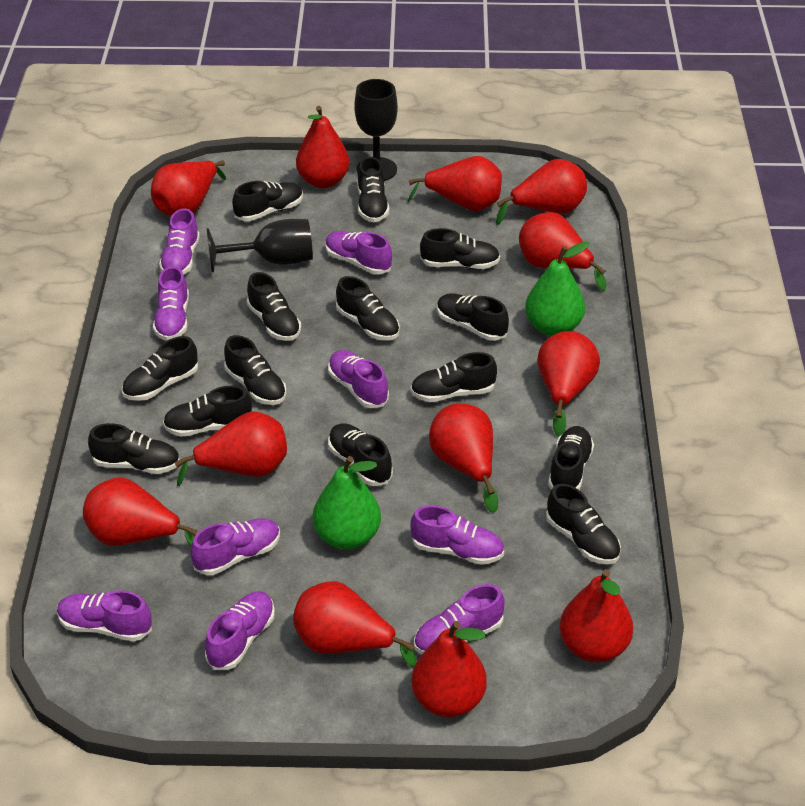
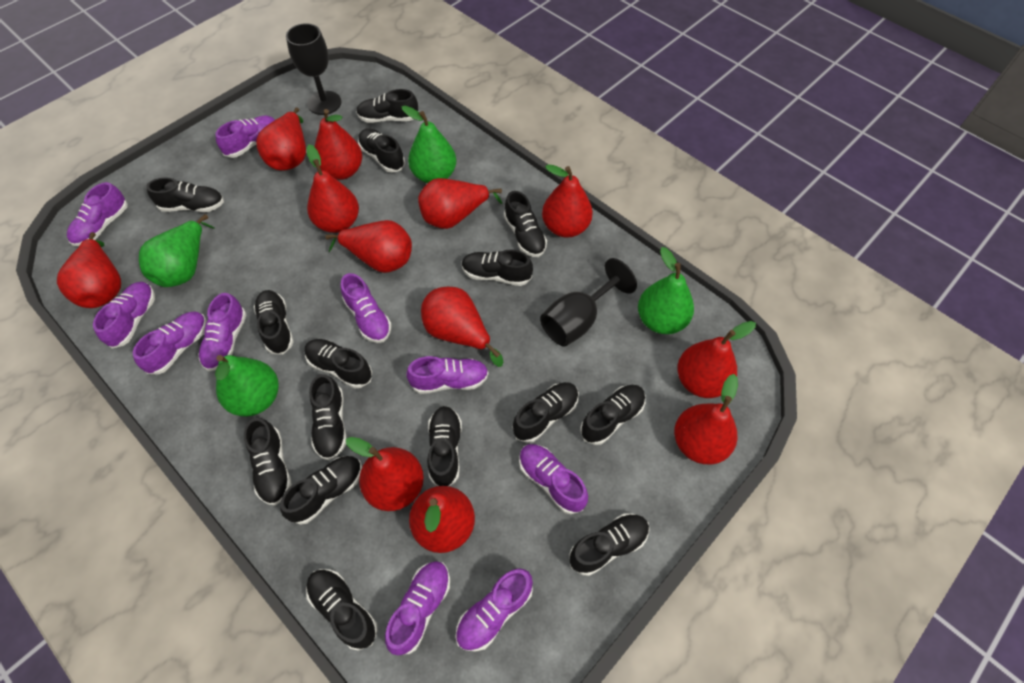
black shoe: [88,423,179,474] [122,336,198,401] [163,385,252,437] [224,335,287,405] [232,181,303,221] [247,272,301,341] [328,423,393,486] [336,276,400,341] [357,157,389,222] [411,352,497,402] [420,228,500,269] [437,293,509,341] [546,484,621,564] [548,426,594,490] = 14 -> [146,177,224,212] [244,418,292,505] [254,290,294,355] [280,456,362,525] [305,339,372,388] [306,569,378,651] [309,374,347,460] [356,89,419,123] [358,128,405,173] [427,406,462,486] [462,250,533,286] [504,191,547,257] [512,382,579,443] [569,513,650,576] [580,385,646,445] = 15
green pear: [313,456,381,550] [525,241,589,336] = 2 -> [139,214,215,287] [215,355,279,416] [402,106,456,183] [638,247,694,334] = 4
purple shoe: [57,590,152,641] [153,266,189,341] [159,208,200,275] [190,518,280,575] [205,591,275,670] [326,231,392,274] [328,350,389,408] [411,505,504,565] [414,584,505,654] = 9 -> [67,182,128,246] [93,282,155,349] [133,311,207,374] [198,293,247,371] [216,116,275,158] [341,273,392,343] [385,561,450,655] [406,356,489,394] [455,568,533,652] [519,444,588,514] = 10

